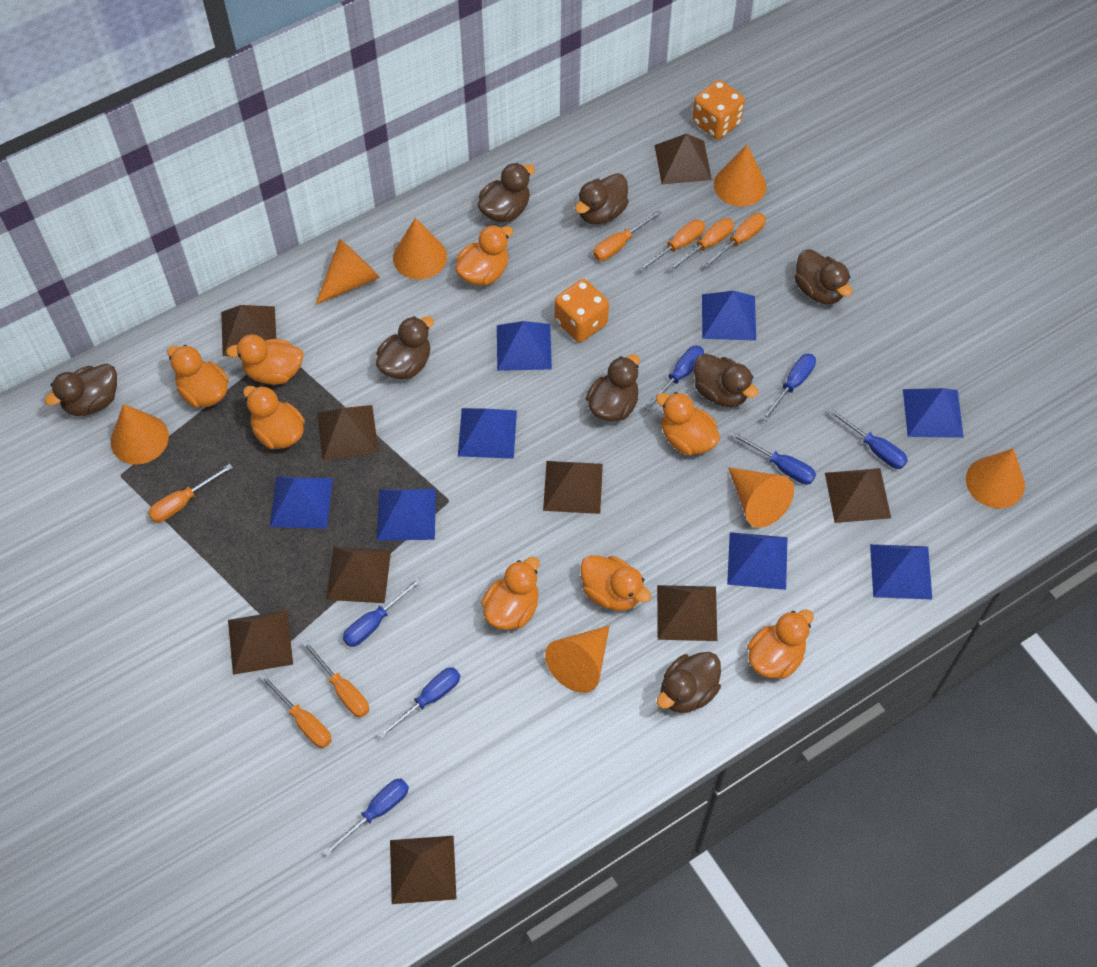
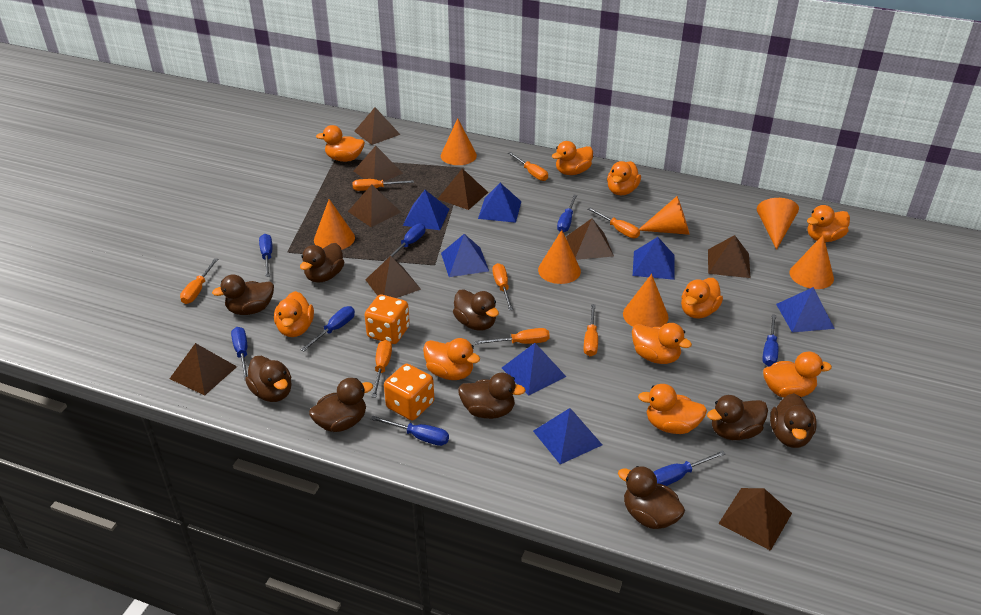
blue pyramid: [270,476,333,529] [377,489,436,541] [458,408,517,459] [497,321,552,371] [702,291,756,340] [727,532,787,590] [870,544,932,600] [903,388,964,438] = 8 -> [403,190,449,230] [441,234,489,277] [478,183,522,223] [502,343,566,396] [533,408,602,464] [633,237,675,280] [776,287,835,332] = 7
blue screwdriver: [323,779,409,857] [343,578,422,647] [378,667,460,739] [644,346,704,411] [731,432,816,485] [761,354,816,421] [829,409,908,469] = 7 -> [231,327,248,380] [259,234,272,277] [301,306,355,351] [371,416,449,446] [384,223,425,261] [557,195,577,232] [653,450,726,486] [762,314,778,367] = 8
brown duck: [45,364,117,416] [376,316,434,379] [478,163,535,222] [575,173,629,224] [586,354,640,421] [657,652,721,713] [694,354,758,407] [794,249,852,304] = 8 -> [212,274,274,315] [245,356,292,402] [300,243,344,283] [309,378,373,432] [453,290,499,331] [458,373,526,419] [618,466,685,529] [707,395,768,440] [770,393,817,448] = 9
orange duck: [167,345,229,408] [226,334,304,385] [243,385,305,449] [456,225,513,286] [481,557,540,630] [581,555,651,611] [656,392,720,455] [747,609,814,679] = 8 -> [274,291,314,337] [316,125,365,162] [423,338,480,380] [552,141,593,175] [607,161,641,195] [632,323,692,364] [638,384,707,434] [681,278,723,318] [763,352,832,398] [807,205,850,242] = 10
orange screwdriver: [148,464,233,522] [259,673,332,748] [302,640,369,718] [593,210,662,261] [638,219,705,272] [668,218,734,271] [703,213,766,268] = 7 -> [180,258,218,304] [352,179,414,191] [371,340,392,398] [475,328,550,344] [492,263,513,310] [508,152,548,181] [584,304,598,356] [588,207,640,238] = 8

